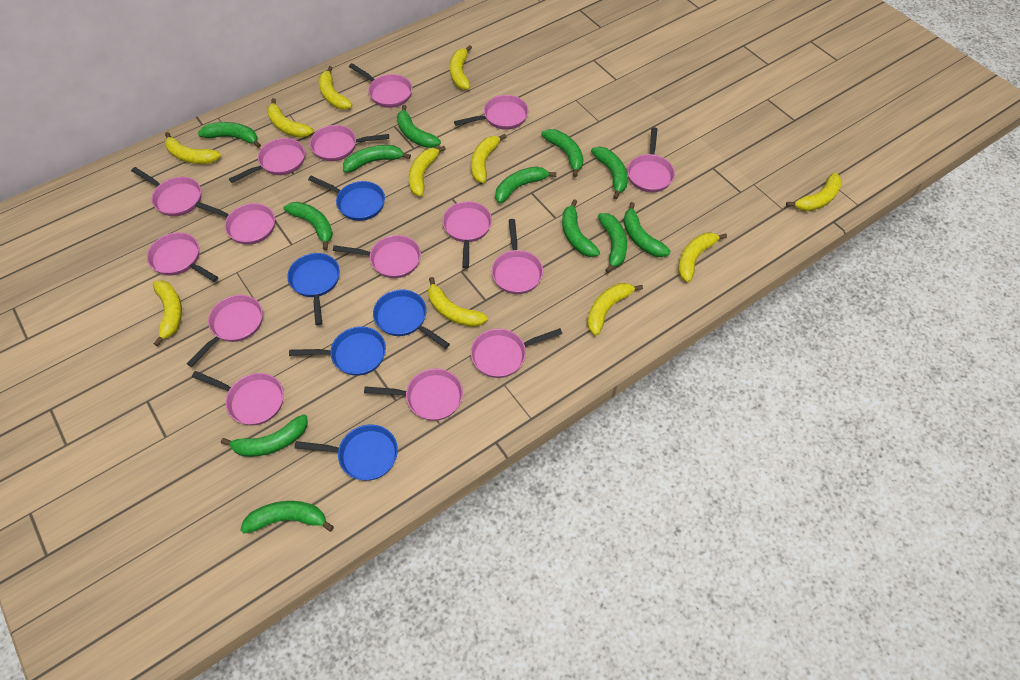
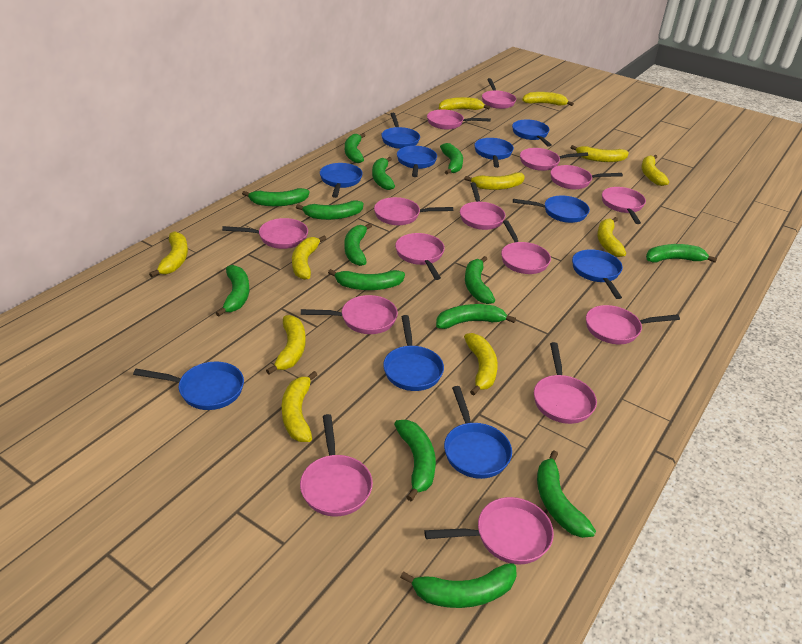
blue pan: [287,253,340,325] [289,326,386,376] [294,425,398,481] [308,176,385,221] [373,289,450,349] = 5 -> [133,361,244,410] [320,163,363,198] [381,113,420,149] [383,315,444,391] [397,146,437,177] [444,386,512,479] [474,138,514,168] [512,120,552,147] [513,195,590,223] [572,249,623,299] = 10
green banana: [198,122,261,148] [221,414,307,457] [240,501,334,534] [283,202,333,250] [343,145,411,173] [397,105,441,148] [495,167,556,203] [541,129,584,177] [562,199,600,257] [591,147,628,199] [598,213,627,273] [623,202,671,257] = 12 -> [216,265,249,317] [242,188,309,206] [296,200,363,220] [328,269,405,290] [344,223,372,266] [345,133,366,163] [372,157,395,190] [394,420,436,501] [400,563,517,608] [436,304,516,329] [440,143,463,174] [465,256,495,304] [537,450,596,538] [646,244,717,263] = 14

